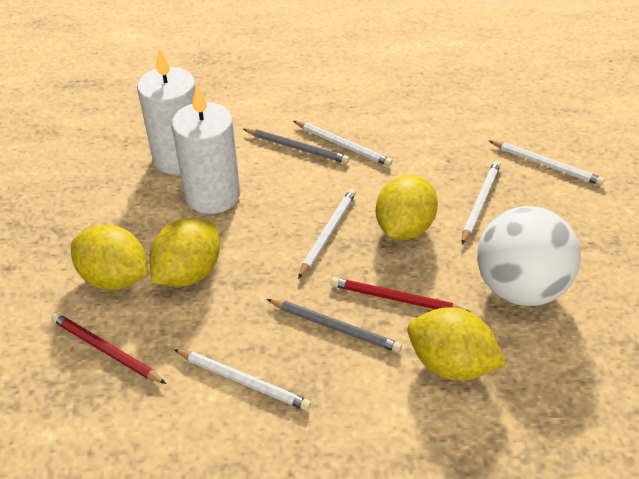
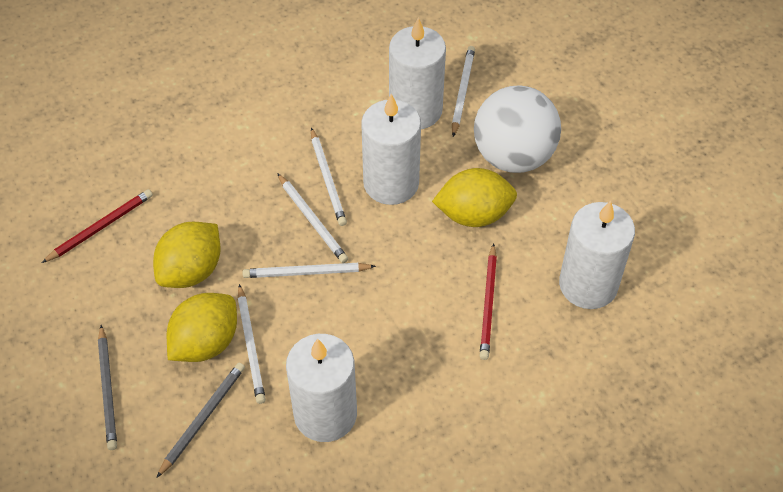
white candle: [137,48,196,175] [172,85,240,214] = 2 -> [286,334,357,442] [361,94,421,205] [389,17,446,129] [559,200,635,309] = 4
yellow lemon: [71,225,148,290] [149,218,220,287] [376,175,438,240] [408,307,506,381] = 4 -> [153,222,221,288] [167,293,237,362] [432,168,517,227] = 3

